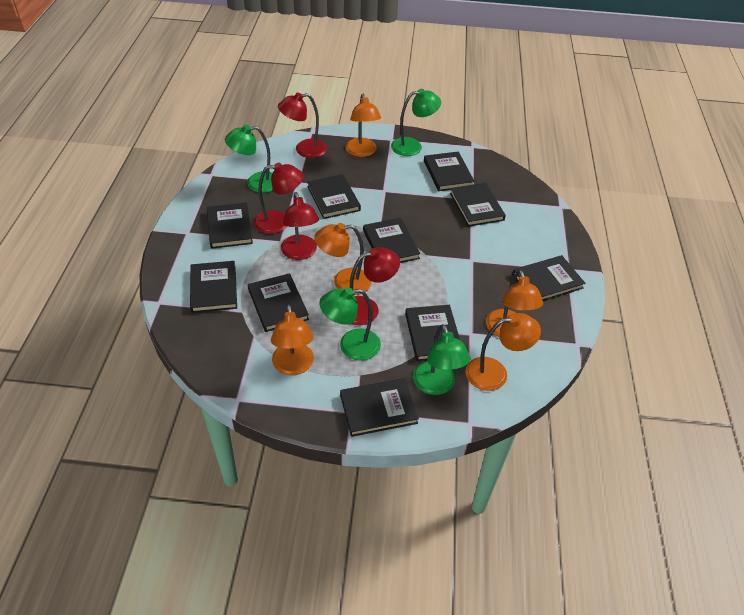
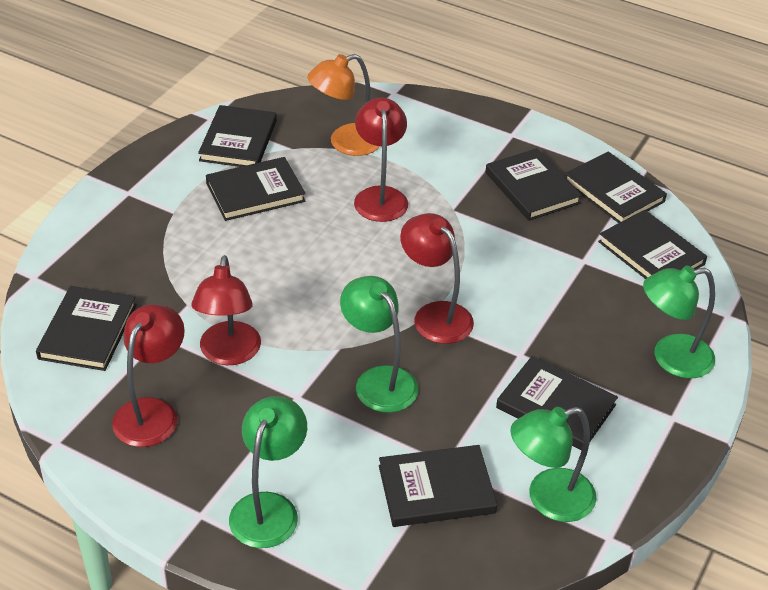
black book: [190,261,237,313] [207,203,253,249] [248,273,309,332] [307,174,361,219] [340,378,419,437] [363,218,420,263] [405,305,460,361] [424,152,475,191] [450,183,506,227] [512,255,585,301] = 10 -> [36,286,137,371] [198,105,277,167] [206,157,306,221] [379,445,497,527] [485,148,582,221] [496,356,618,450] [565,152,667,223] [598,210,707,279] = 8
orange lamp: [271,304,314,375] [314,223,372,295] [346,94,381,157] [465,313,541,391] [486,270,543,337] = 5 -> [307,54,380,156] = 1

